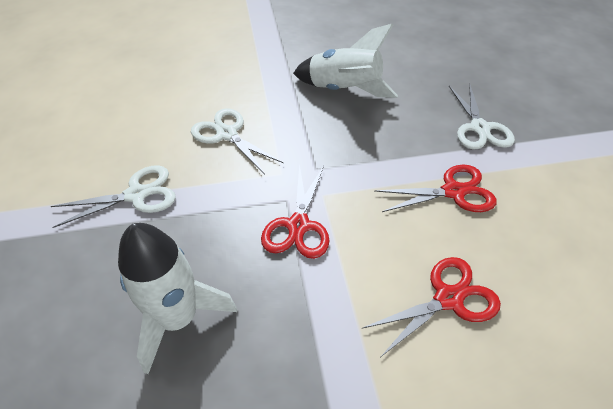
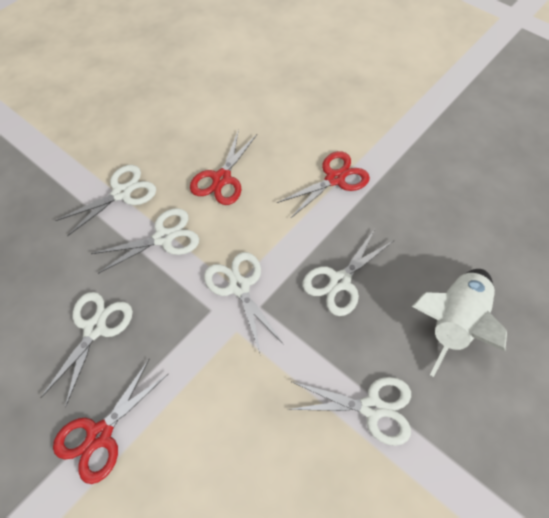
white rocket: [118,223,237,374] [293,23,398,98] = 2 -> [412,269,507,377] = 1
white scissors: [50,165,176,228] [191,108,284,174] [449,84,515,149] = 3 -> [41,292,133,408] [55,165,156,236] [91,208,199,274] [204,252,284,353] [287,377,411,446] [303,229,393,316] = 6

